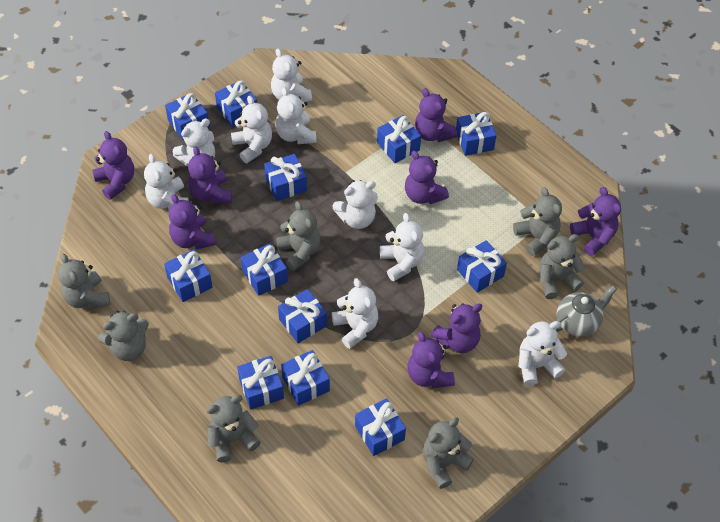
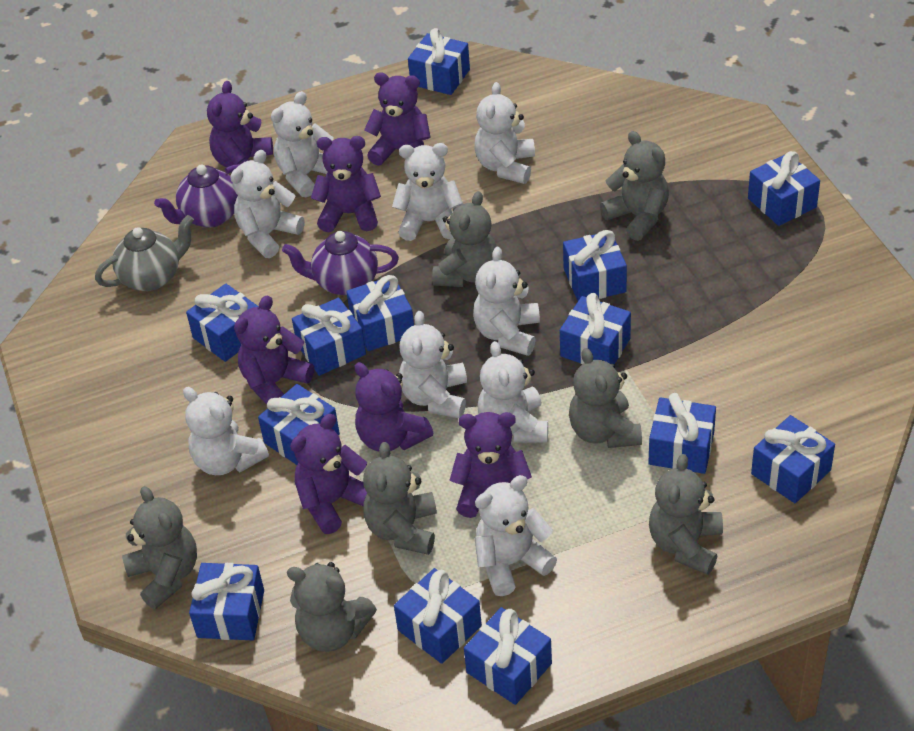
blue gift: [164,249,213,302] [165,93,210,140] [215,80,257,127] [237,356,284,410] [241,244,288,296] [264,154,307,201] [278,289,327,343] [281,350,330,406] [355,398,406,456] [377,115,421,163] [456,112,497,156] [457,240,507,293] = 12 -> [186,283,259,362] [189,563,264,640] [258,384,340,465] [292,297,366,376] [346,275,414,351] [394,568,482,664] [408,28,470,95] [464,607,552,705] [560,293,631,364] [563,230,627,301] [648,393,716,474] [748,151,820,226] [751,415,835,503] = 13
purple teapot: none = 0 -> [154,164,240,228] [282,231,399,295] = 2
purple teddy bear: [92,131,134,200] [169,194,216,249] [188,146,232,204] [405,151,449,204] [407,331,455,388] [415,88,457,142] [431,303,483,353] [570,187,621,256] = 8 -> [207,81,273,167] [234,296,314,405] [290,414,367,534] [311,136,381,232] [354,362,433,451] [364,72,431,166] [449,412,532,518] = 7

